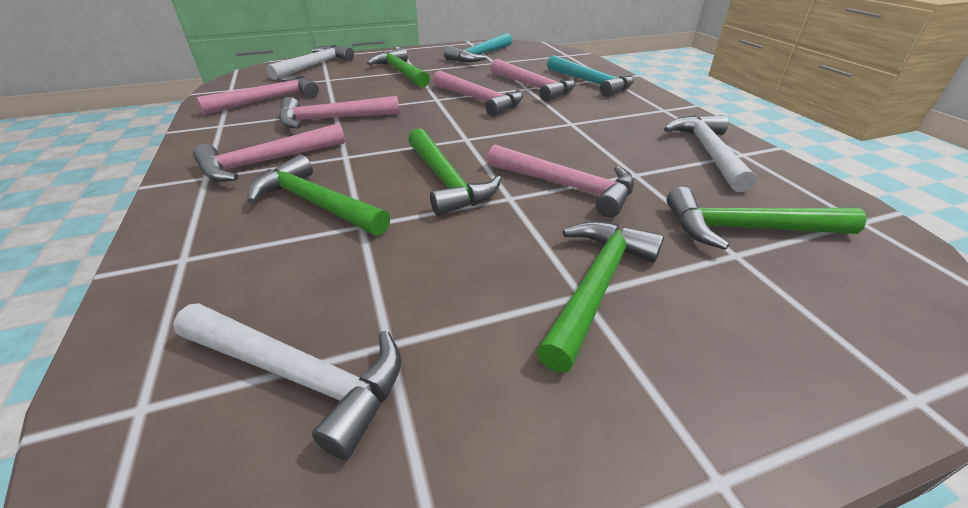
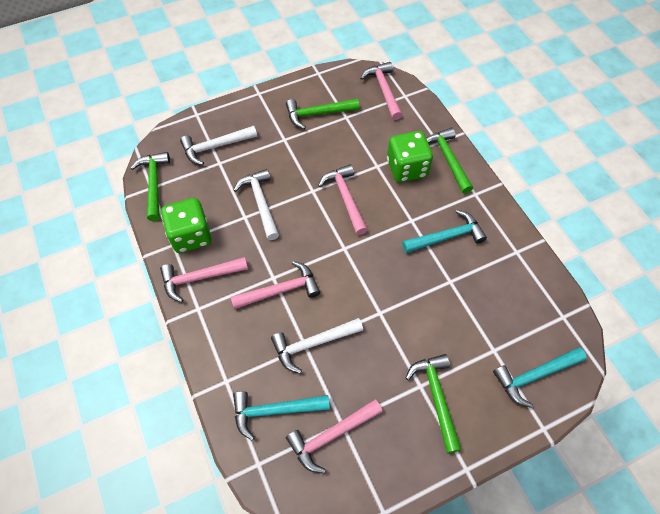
green dice: none = 0 -> [161,198,212,253] [387,131,433,182] = 2
green hammer: [247,155,390,236] [367,48,430,88] [408,128,501,216] [537,221,664,372] [667,187,867,250] = 5 -> [131,152,170,221] [286,99,359,129] [406,354,462,453] [426,128,473,194] = 4
pink hammer: [193,123,345,182] [196,75,319,115] [279,96,400,129] [433,71,523,117] [487,145,634,217] [491,59,576,102] = 6 -> [160,257,248,302] [231,261,320,309] [286,399,383,473] [318,164,368,235] [360,62,402,120] = 5
turquoise hammer: [444,33,512,62] [547,55,634,97] = 2 -> [233,391,330,440] [402,210,487,253] [493,347,587,408] = 3

